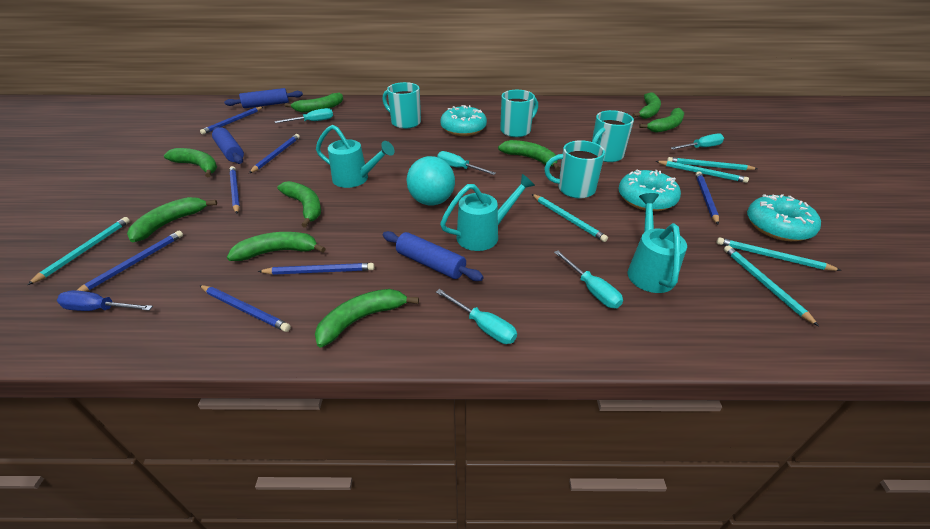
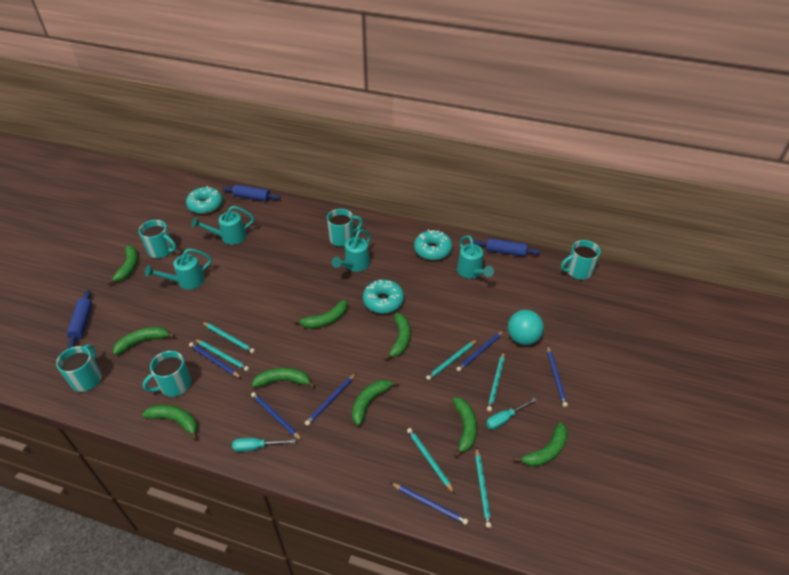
blue pencil: [77,231,183,292] [199,285,291,332] [200,107,263,134] [230,166,240,214] [249,134,300,173] [258,263,374,275] [696,171,719,225] = 7 -> [189,342,241,378] [251,392,302,441] [305,373,356,426] [391,483,468,525] [456,330,504,372] [547,345,568,407] = 6
blue screwdriver: [57,290,153,311] = 1 -> none = 0
turquoise mug: [382,82,421,129] [500,90,538,137] [544,140,605,198] [592,110,634,162] = 4 -> [56,344,102,392] [139,220,176,258] [143,351,191,397] [327,209,363,247] [561,240,601,280] = 5
turquoise screwdriver: [275,108,333,123] [436,289,517,344] [437,151,496,175] [554,251,623,308] [671,133,724,150] = 5 -> [232,438,296,452] [486,397,536,429] = 2
turquoise watering can: [316,125,395,188] [440,174,535,251] [628,193,687,293] = 3 -> [145,248,212,290] [192,206,254,245] [332,229,370,272] [457,235,494,279] = 4

